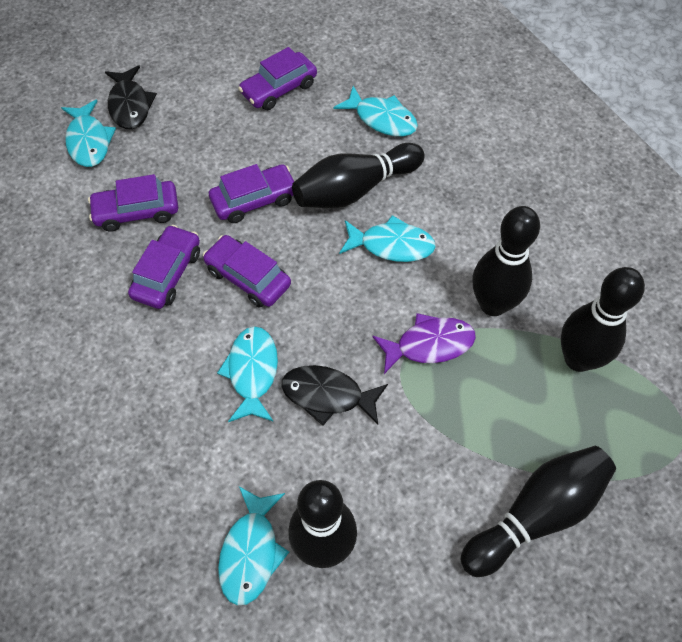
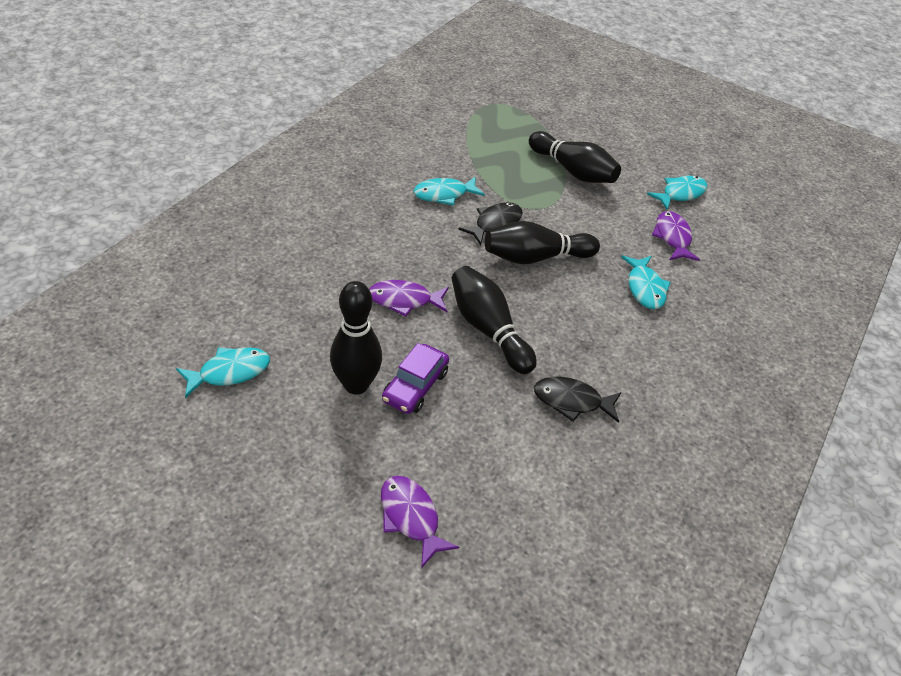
black bowling pin: [288,480,357,568] [292,143,425,208] [461,446,616,577] [473,206,540,316] [561,267,645,372] = 5 -> [330,281,382,395] [451,266,537,374] [485,221,600,264] [529,131,621,183] = 4
purple car: [88,174,178,232] [128,225,200,309] [203,235,291,308] [209,164,295,223] [238,47,317,110] = 5 -> [382,343,449,414] = 1
purple fish: [372,313,476,374] = 1 -> [369,280,449,317] [381,476,459,569] [652,211,700,261] = 3
turquoise fish: [61,99,116,167] [217,326,278,422] [218,486,289,606] [334,86,418,137] [339,215,436,262] = 5 -> [176,348,270,398] [413,176,485,206] [621,256,671,309] [647,176,708,210] = 4

